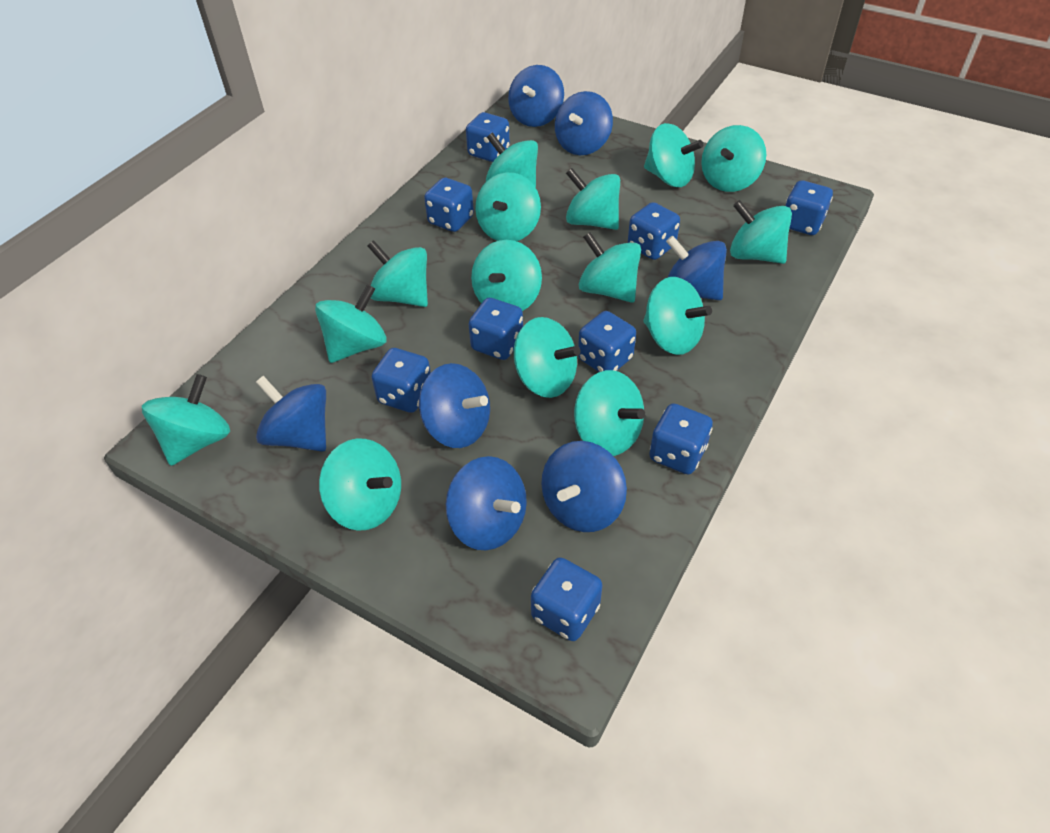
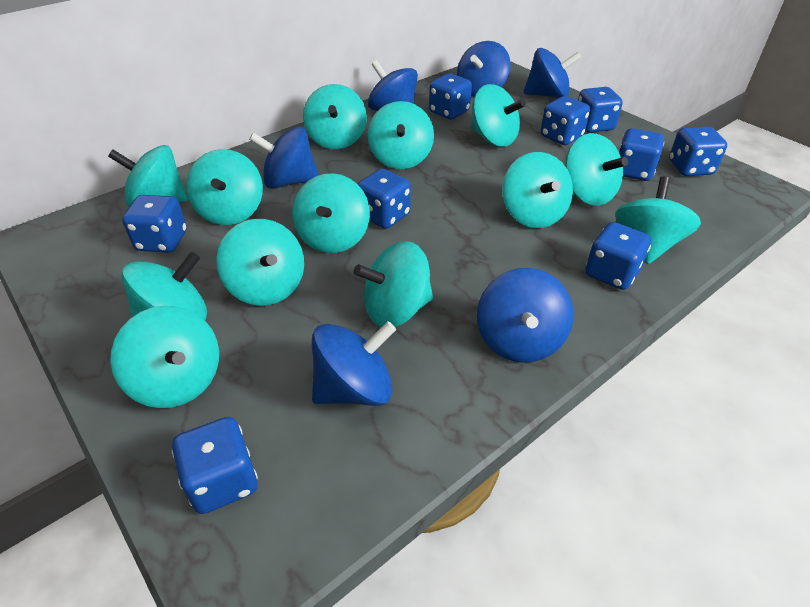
blue spinning top: [256,376,326,452] [419,363,490,448] [446,456,527,550] [508,65,564,127] [541,441,627,532] [555,91,613,155] [666,235,727,300] = 7 -> [249,127,319,189] [312,321,396,406] [368,60,418,111] [457,41,511,97] [477,268,574,363] [523,48,582,98] = 6
turquoise spinning top: [142,374,230,466] [315,284,387,363] [319,439,401,531] [368,240,428,307] [471,240,542,311] [475,172,541,241] [486,132,538,188] [514,317,581,398] [566,168,620,230] [574,370,645,456] [579,232,641,303] [643,277,712,355] [644,123,703,187] [701,125,766,192] [730,200,792,264] = 15 -> [108,145,188,207] [110,306,219,408] [121,252,207,320] [186,149,263,225] [216,219,304,306] [292,173,370,253] [303,84,367,149] [354,241,433,327] [368,101,434,169] [471,84,526,147] [502,152,573,228] [565,133,628,206] [615,177,701,264] = 13

